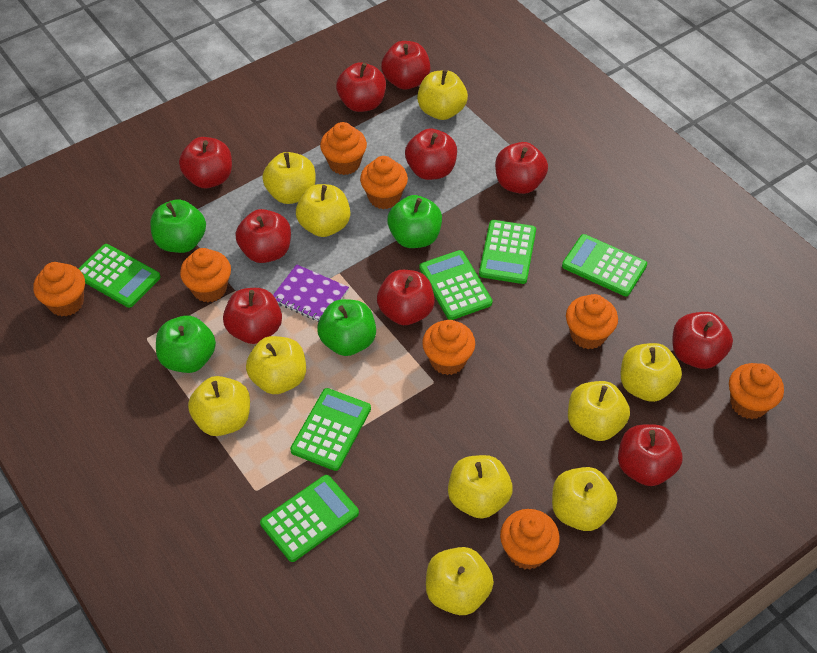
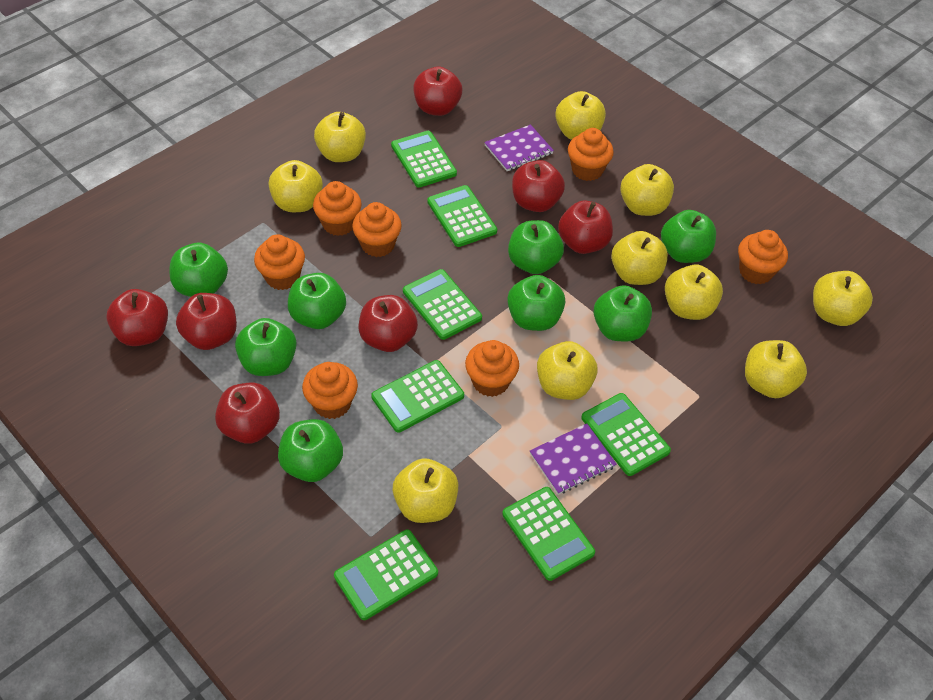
green apple: [150,199,206,253] [156,316,216,373] [317,299,376,356] [387,195,442,248] = 4 -> [170,243,228,297] [235,318,297,376] [278,419,343,482] [288,273,346,329] [507,275,565,331] [508,220,564,274] [594,285,652,341] [661,210,716,263] = 8
green calculator: [78,244,161,308] [260,475,359,562] [290,388,371,471] [419,250,493,320] [479,220,536,284] [562,234,647,296] = 6 -> [334,530,438,620] [371,360,464,433] [391,131,457,188] [403,269,482,340] [427,185,497,247] [502,487,595,581] [581,393,671,476] = 7
orange cupcake: [33,262,85,317] [180,248,231,302] [320,122,367,175] [360,156,408,209] [422,320,475,375] [500,509,560,570] [566,294,618,349] [729,363,784,419] = 8 -> [254,234,305,290] [302,362,358,419] [313,181,362,236] [352,202,402,257] [465,340,519,397] [568,128,614,181] [738,230,788,285] = 7
purple notebook: [273,264,349,322] = 1 -> [484,124,554,171] [530,423,617,495] = 2
red apple: [179,137,232,188] [223,288,282,344] [236,209,291,263] [336,62,386,112] [377,270,435,325] [381,41,430,90] [405,128,457,180] [495,142,548,194] [618,424,682,486] [673,312,733,369] = 10 -> [106,289,168,346] [176,293,237,350] [215,382,280,444] [359,295,418,352] [413,66,462,116] [512,160,565,212] [558,200,613,254] = 7

